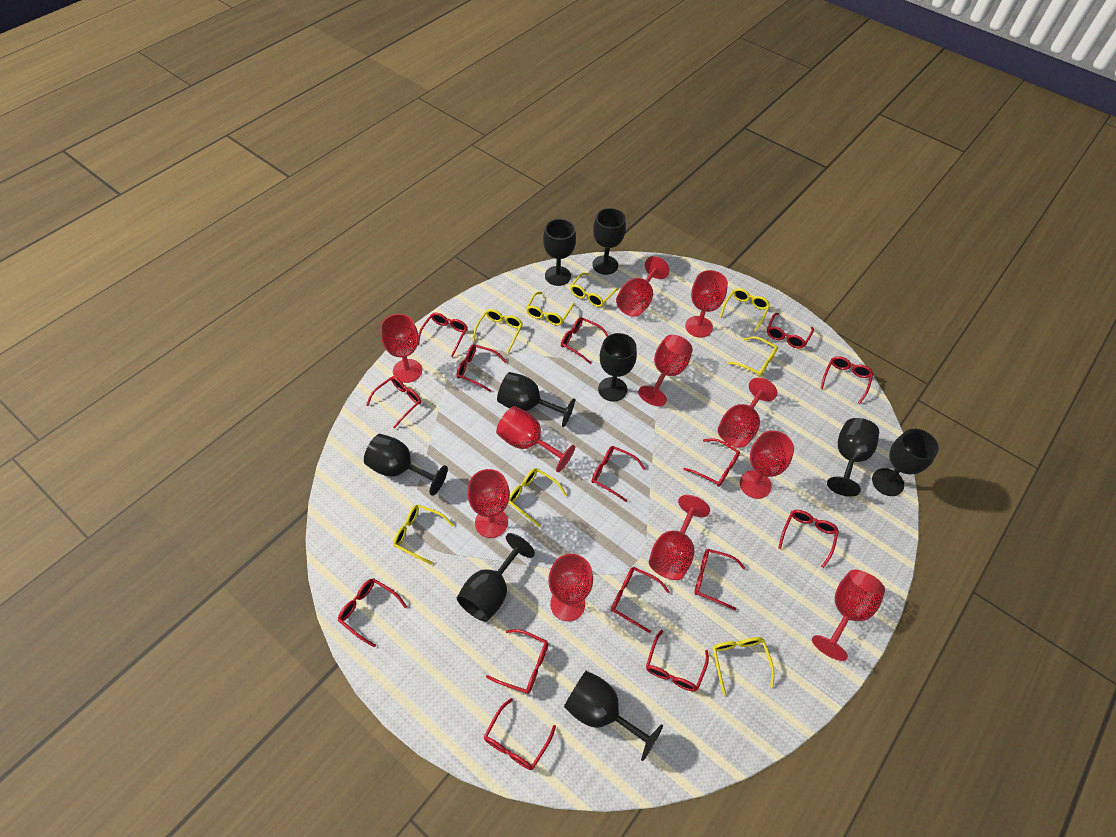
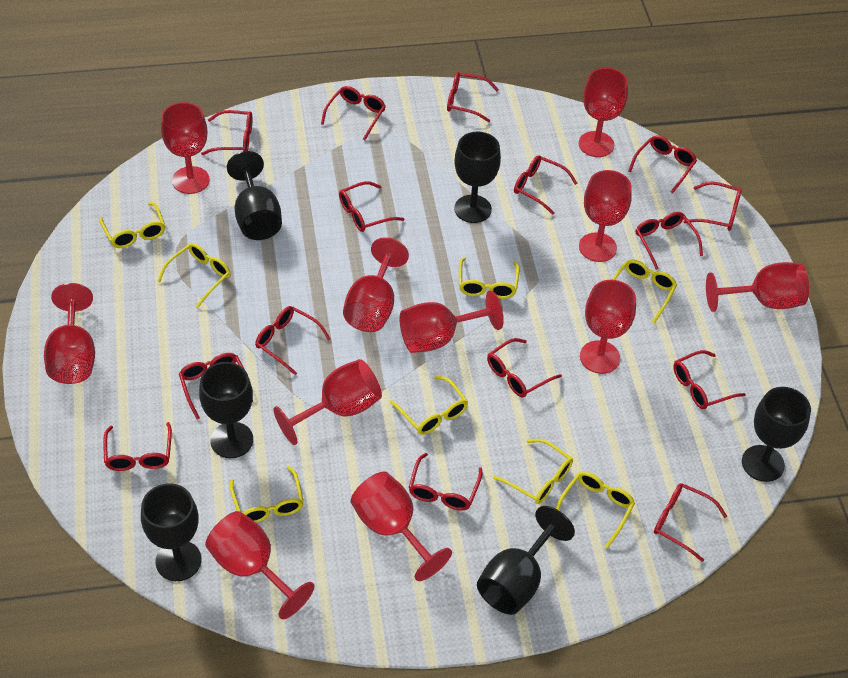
black goblet: [364,434,448,496] [457,533,535,622] [497,372,575,427] [543,219,576,286] [564,671,663,761] [592,208,626,275] [598,333,637,402] [827,418,879,497] [872,429,939,496] = 9 -> [141,483,201,581] [199,362,253,458] [227,151,282,240] [454,131,501,223] [477,506,575,615] [742,387,811,482] = 6

